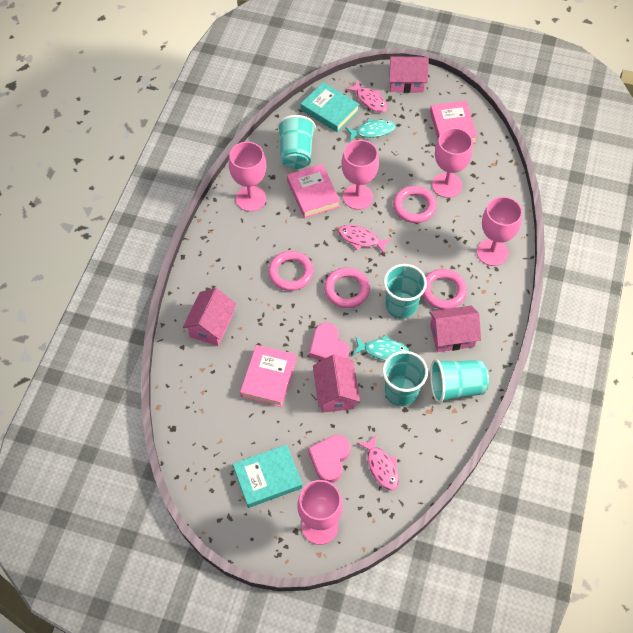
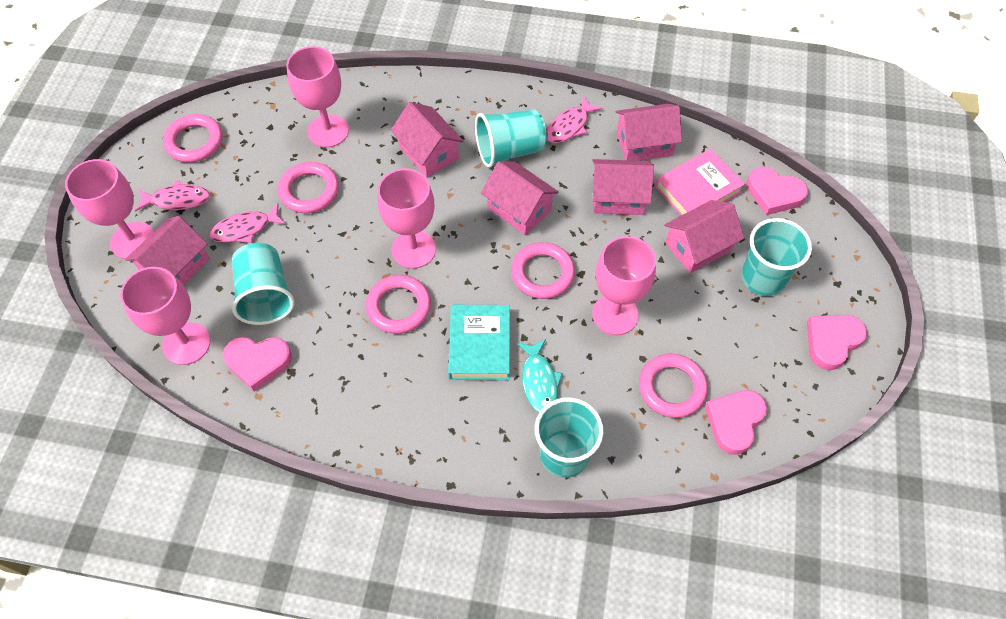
pink book: [240,345,297,407] [287,164,340,218] [430,101,478,144] = 3 -> [655,149,745,215] = 1
pink heart: [308,435,351,483] [309,323,349,361] = 2 -> [223,337,292,391] [705,390,767,455] [746,167,808,215] [807,315,867,370] = 4
pink house: [183,288,236,346] [313,354,360,413] [389,56,429,93] [429,306,481,352] = 4 -> [125,216,210,285] [391,102,464,178] [481,161,559,235] [592,159,654,215] [616,104,682,161] [664,200,744,273] = 6
pink ring: [268,251,314,291] [324,267,370,308] [393,186,437,223] [422,269,467,309] = 4 -> [163,114,222,163] [278,162,339,213] [365,275,431,334] [511,242,575,299] [639,353,708,418] = 5
turquoise book: [233,445,302,508] [301,82,360,132] = 2 -> [448,305,510,380] = 1
turquoise fish: [345,119,396,141] [352,335,410,361] = 2 -> [517,339,563,412] = 1

